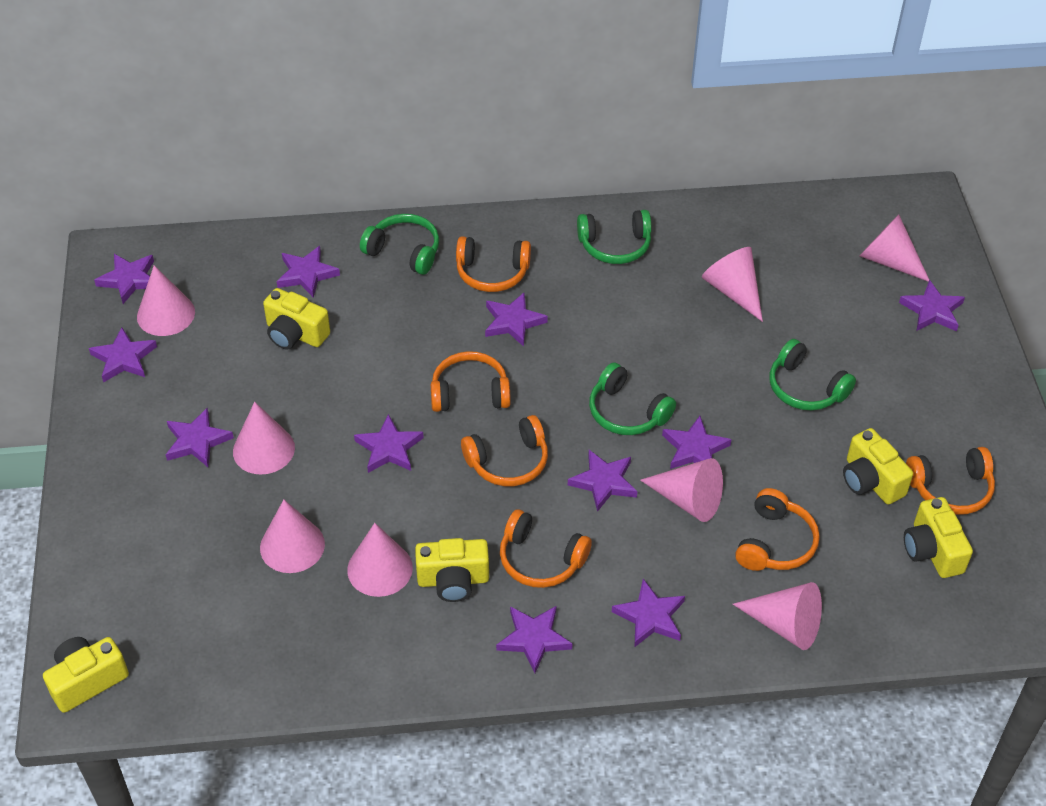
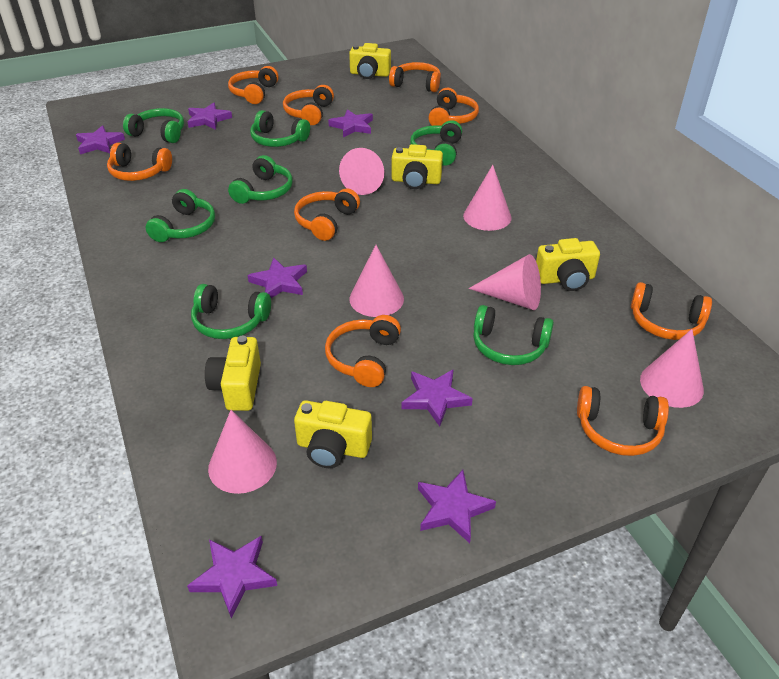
green headphones: [360,214,439,275] [577,210,652,264] [589,362,676,435] [770,339,856,411] = 4 -> [123,108,184,143] [146,189,215,242] [191,284,271,339] [228,155,293,204] [250,110,310,147] [410,120,462,166] [473,305,554,365] = 7
orange headphones: [431,351,511,412] [456,236,531,292] [461,415,548,486] [500,509,592,588] [735,488,820,571] [906,447,995,515] = 6 -> [107,143,172,181] [228,66,279,104] [283,85,334,125] [294,188,360,241] [325,315,401,387] [389,62,441,92] [428,88,479,126] [577,386,669,456] [631,282,712,340] = 9
pink cone: [137,265,195,336] [233,402,295,475] [260,500,325,573] [347,523,413,597] [640,458,723,522] [702,247,763,322] [733,582,822,650] [860,215,929,282] = 8 -> [208,410,277,494] [339,148,384,195] [350,245,404,317] [463,165,512,231] [468,254,541,310] [640,329,704,408] = 6
purple star: [89,327,157,382] [94,254,154,304] [166,408,234,467] [277,246,340,298] [354,414,424,473] [485,293,548,347] [496,606,572,673] [568,450,637,512] [612,579,685,647] [662,416,732,469] [899,280,965,331] = 11 -> [76,125,125,154] [187,103,232,130] [187,536,277,619] [248,258,307,298] [328,109,373,137] [401,369,473,427] [418,470,496,543] = 7

